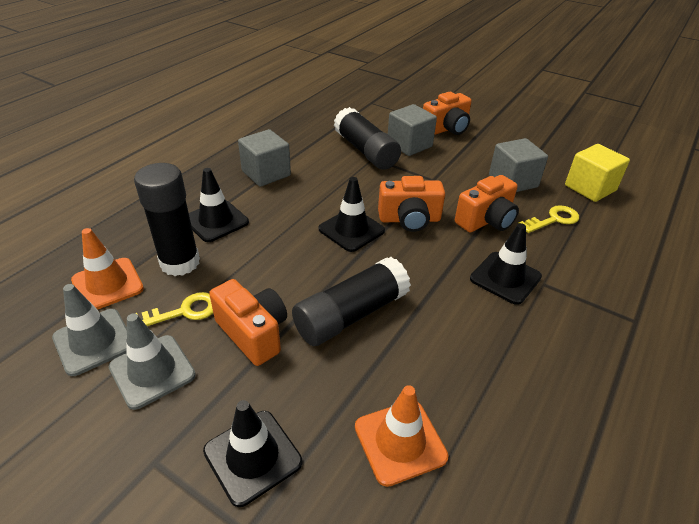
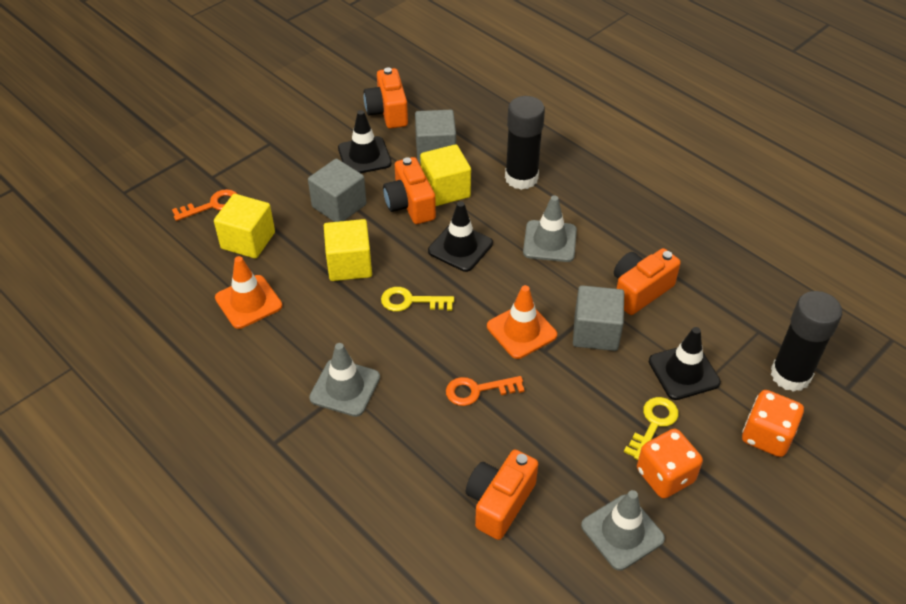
black glue stick: [134,163,200,276] [292,257,411,346] [334,107,401,170] = 3 -> [505,96,545,190] [770,291,842,392] = 2
black traffic cone: [189,168,249,242] [203,400,302,507] [319,177,385,252] [470,223,542,305] = 4 -> [338,110,392,173] [428,201,493,272] [649,327,721,400] = 3
grey traffic cone: [52,284,127,376] [109,313,196,410] = 2 -> [309,343,380,417] [523,195,577,262] [581,490,665,571] = 3
orange dice: none = 0 -> [637,429,703,499] [742,390,804,457] = 2
orange key: none = 0 -> [172,189,237,221] [446,376,524,406] = 2
yellow cube: [565,144,630,202] = 1 -> [214,194,275,259] [324,219,372,281] [420,144,471,206] = 3

